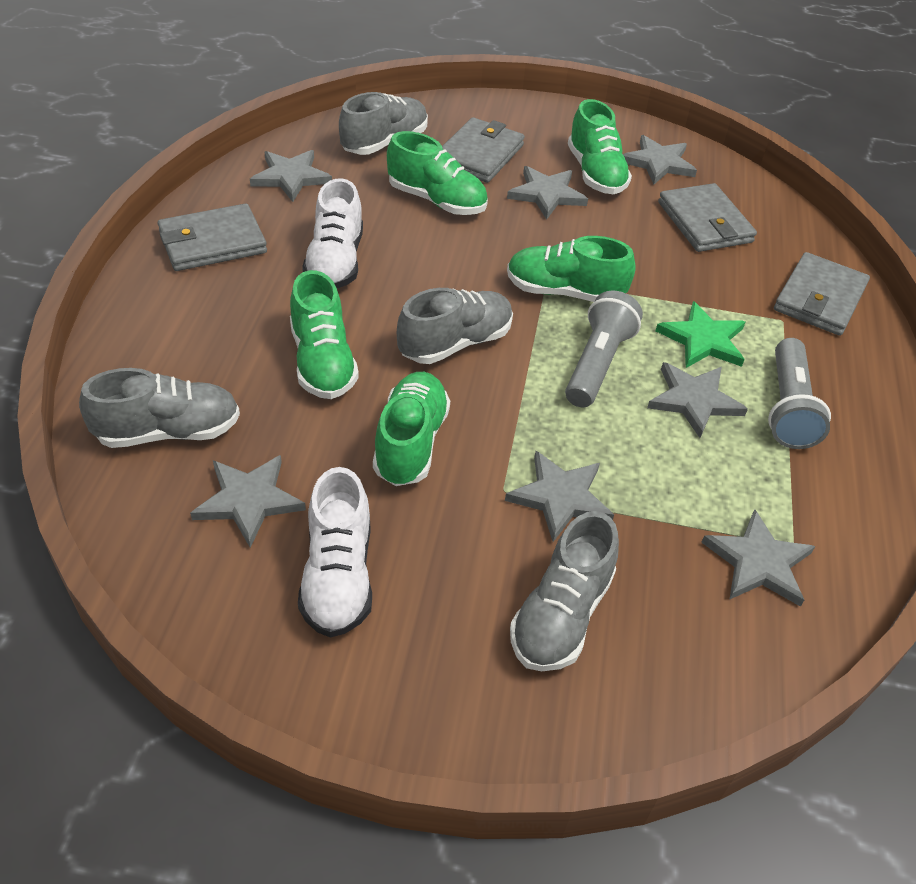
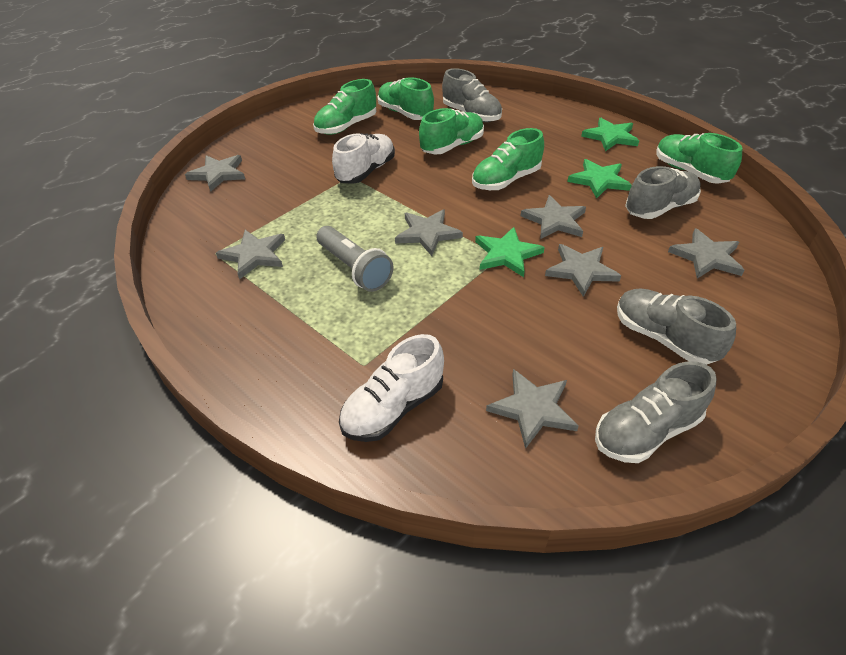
green star: [655,301,745,368] = 1 -> [475,227,545,277] [567,159,632,199] [581,118,639,151] = 3
grey flashlight: [565,291,643,407] [768,338,831,449] = 2 -> [316,226,393,292] = 1
grey wallet: [158,203,267,271] [442,117,525,183] [658,183,757,252] [774,252,870,336] = 4 -> none = 0

